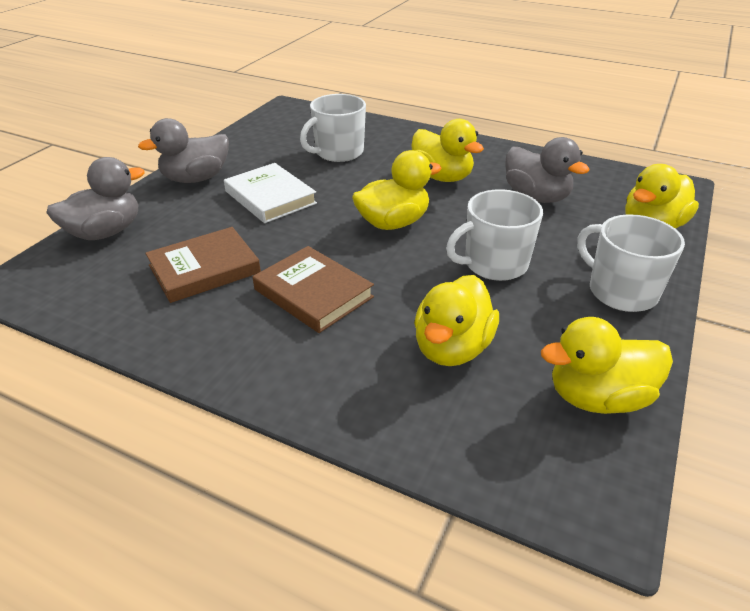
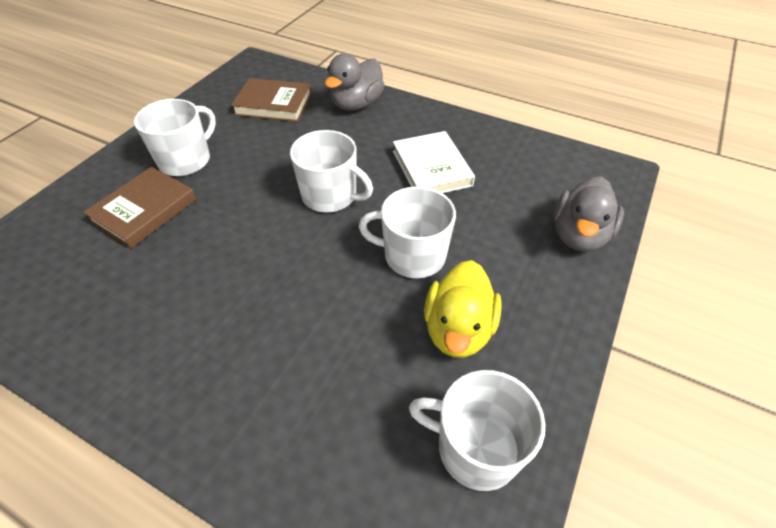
grey duck: [46,157,145,240] [138,118,229,183] [505,137,590,203] = 3 -> [325,54,385,111] [554,176,624,251] = 2
white mug: [300,94,366,162] [446,189,543,281] [577,214,685,312] = 3 -> [134,99,216,176] [290,130,373,213] [359,186,456,278] [409,370,545,491] = 4
yellow duck: [352,150,442,230] [411,119,484,182] [414,275,499,366] [541,317,673,414] [625,164,699,229] = 5 -> [424,260,502,358] = 1

